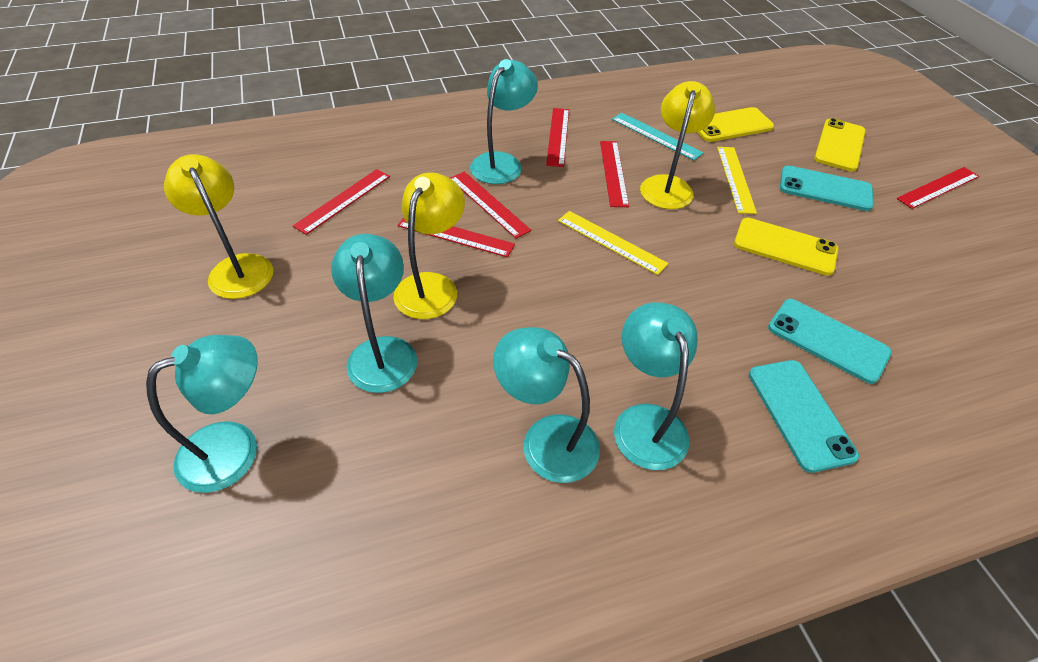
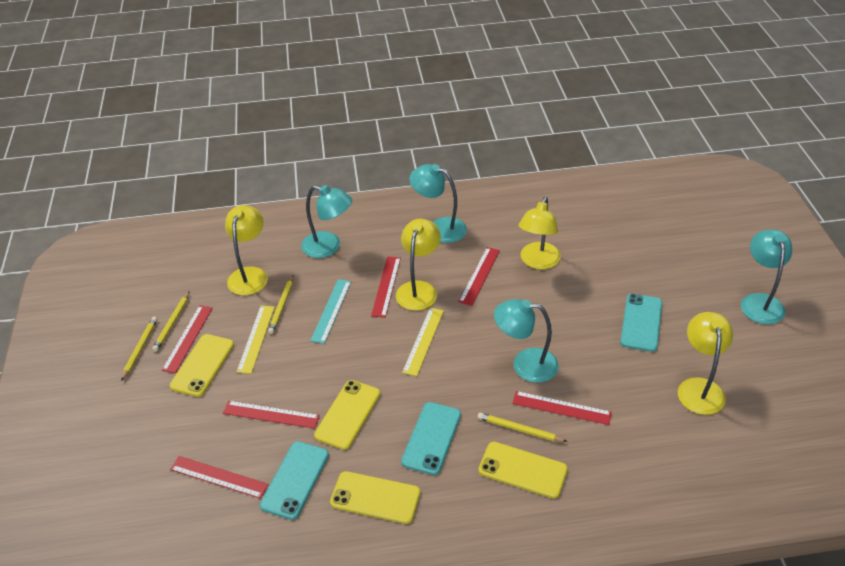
turquoise lamp: [146,335,258,493] [331,234,417,393] [470,59,538,184] [493,327,600,483] [614,302,698,470] = 5 -> [301,185,352,258] [409,164,467,243] [494,299,559,383] [741,229,792,324] = 4
yellow lamp: [164,154,273,299] [393,172,465,319] [640,81,715,209] = 3 -> [225,205,268,295] [396,219,441,311] [519,197,561,270] [678,312,733,415] = 4
yellow pencil: none = 0 -> [121,316,157,381] [152,291,190,352] [268,275,293,334] [478,413,568,442] = 4
yellow phone: [697,107,774,142] [734,218,839,276] [814,118,866,171] = 3 -> [170,334,234,397] [314,380,380,450] [330,471,420,524] [479,442,568,498] = 4

